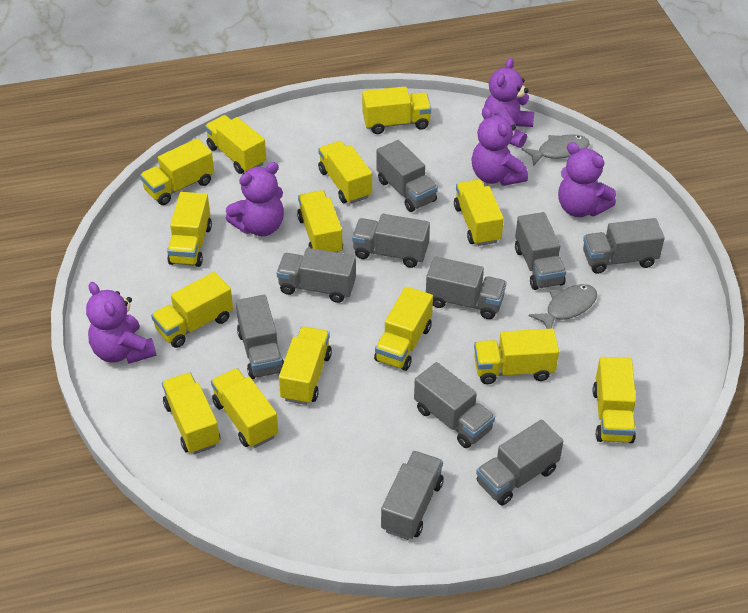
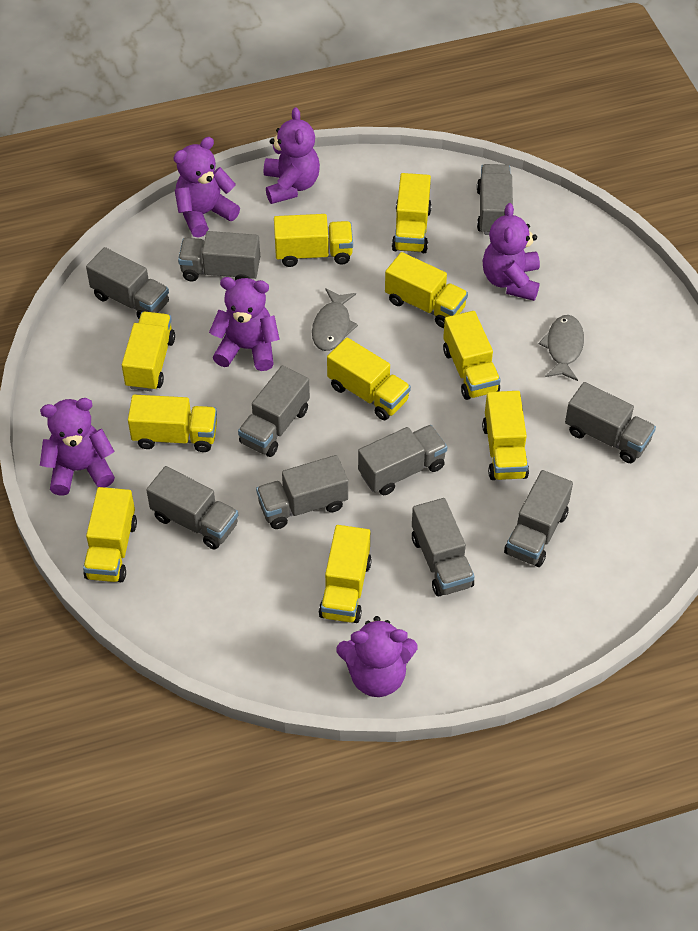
purple teddy bear: [86,282,157,364] [226,162,284,236] [471,107,528,186] [484,58,534,148] [558,142,616,217] = 5 -> [40,398,115,496] [173,137,240,237] [209,277,280,371] [264,107,320,204] [336,616,418,697] [483,203,540,301] = 6
yellow truck: [140,138,214,205] [151,272,233,348] [162,373,220,454] [167,192,212,267] [205,115,266,174] [211,368,278,448] [279,326,332,405] [297,190,343,252] [318,141,372,204] [362,86,432,134] [374,286,433,371] [454,179,504,246] [474,328,559,384] [593,357,636,443] = 14 -> [83,487,137,582] [122,312,175,391] [128,395,217,452] [274,214,353,267] [319,525,372,623] [327,337,411,420] [385,252,468,328] [392,173,432,253] [443,311,501,400] [482,391,529,480] = 10

